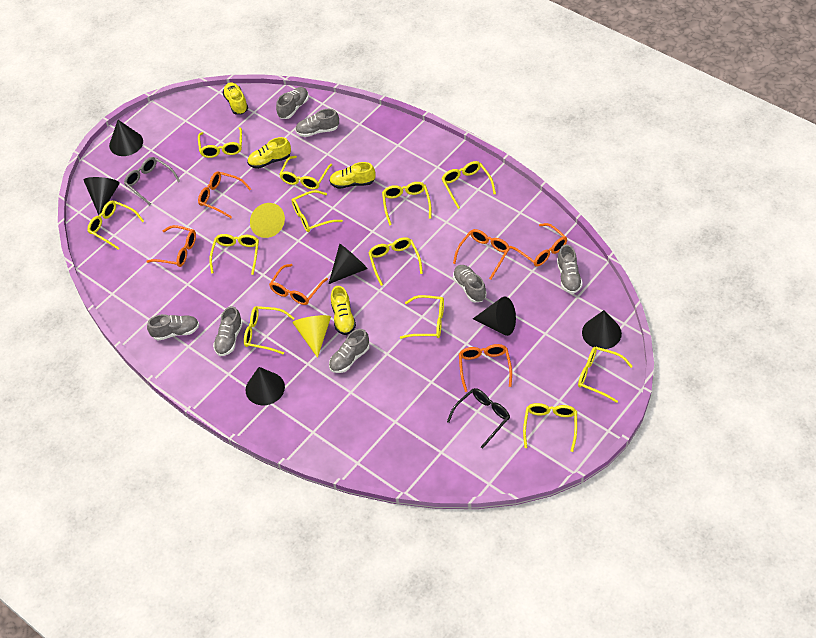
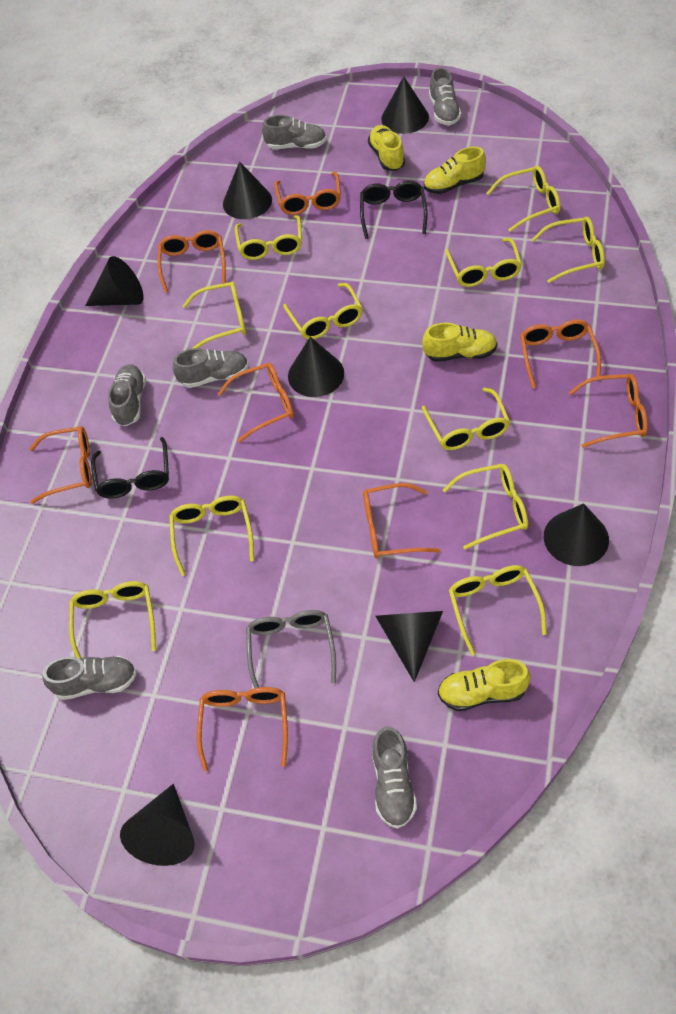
black cone: [84,177,120,215] [109,120,143,156] [245,367,285,405] [329,244,368,284] [473,297,516,336] [582,310,622,349] = 6 -> [85,256,144,306] [120,784,195,866] [223,161,272,219] [288,337,344,397] [375,611,443,682] [381,76,429,134] [544,503,609,566] = 7
black glasses: [447,388,510,449] = 1 -> [91,437,169,499] [360,181,427,239] = 2
grey shoe: [147,314,199,341] [213,306,243,356] [276,87,309,119] [295,109,339,137] [329,329,370,373] [453,265,487,303] [557,244,583,294] = 7 -> [42,656,137,700] [108,364,146,426] [173,348,249,388] [262,115,327,149] [372,726,417,829] [429,67,461,125] = 6
orange glasses: [146,225,196,267] [198,172,251,218] [269,264,328,305] [453,229,510,280] [459,344,512,392] [509,223,567,267] = 6 -> [29,426,92,504] [158,230,226,293] [197,687,288,772] [218,363,294,442] [274,172,341,215] [363,483,441,558] [520,319,601,389] [568,374,648,448] = 8
yellow cone: [250,203,285,238] [292,315,331,358] = 2 -> none = 0
yellow glasses: [88,201,144,250] [198,127,242,158] [209,234,259,275] [244,306,295,355] [279,156,332,190] [291,190,343,232] [368,237,423,286] [382,182,431,226] [400,295,444,339] [441,161,496,209] [523,403,577,452] [578,347,633,403] = 12 -> [69,581,156,658] [169,496,254,576] [183,282,246,349] [235,215,302,260] [283,283,363,339] [422,388,510,450] [443,464,528,549] [446,238,522,287] [449,565,547,655] [487,166,561,232] [532,217,605,283] = 11

